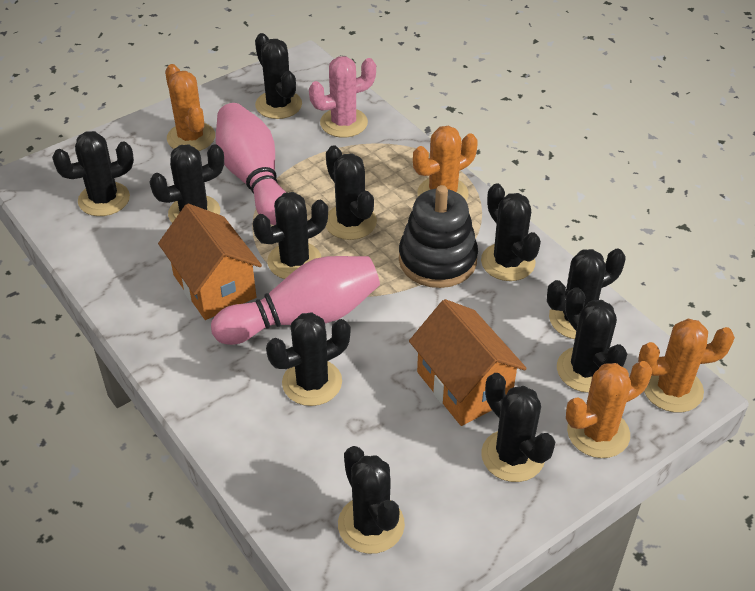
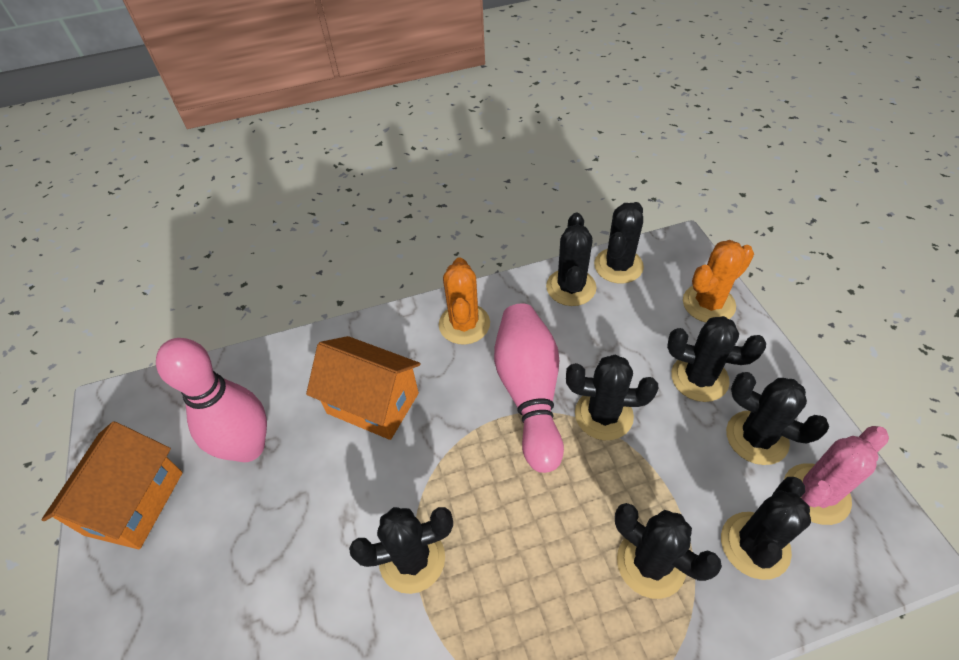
black cactus: [52,131,134,216] [149,144,224,223] [253,192,328,279] [255,33,302,119] [266,312,350,406] [326,145,377,240] [338,446,405,554] [481,183,541,281] [481,373,555,482] [547,249,625,339] [557,287,627,393] = 11 -> [349,507,453,594] [546,213,597,306] [566,355,658,440] [594,202,644,284] [615,503,722,599] [667,316,766,402] [721,477,811,580] [726,372,829,465] = 8
black stacking toy: [399,185,478,288] = 1 -> none = 0
orange cactus: [165,64,215,151] [413,126,478,200] [566,361,652,458] [638,319,735,413] = 4 -> [439,257,490,345] [683,240,754,322] = 2

